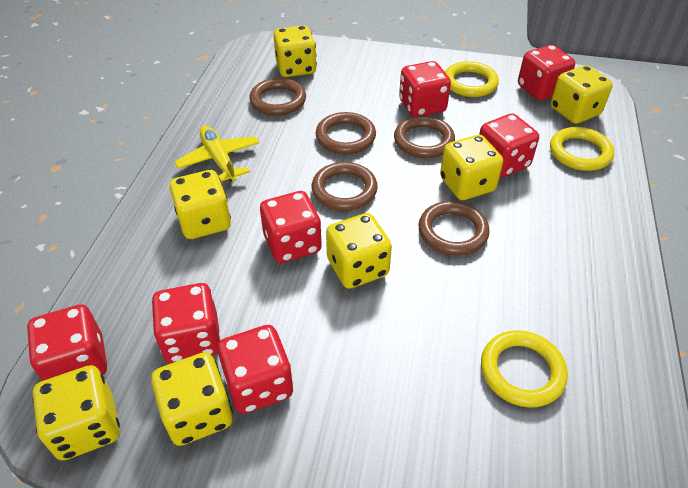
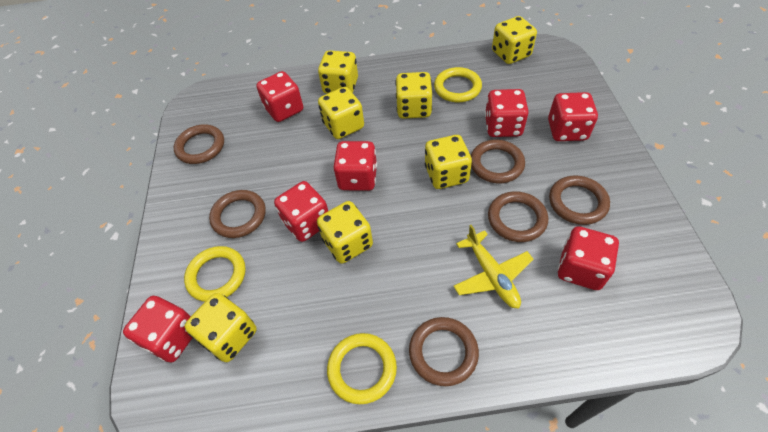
brown ring: [249,78,306,116] [312,162,378,211] [316,112,376,154] [394,116,455,158] [418,201,490,256] = 5 -> [174,125,224,164] [209,190,266,238] [409,317,479,386] [471,140,525,183] [488,191,548,242] [549,175,610,225] = 6

